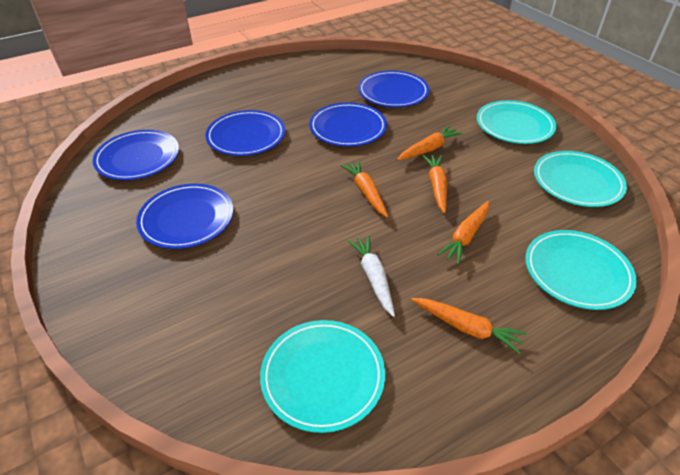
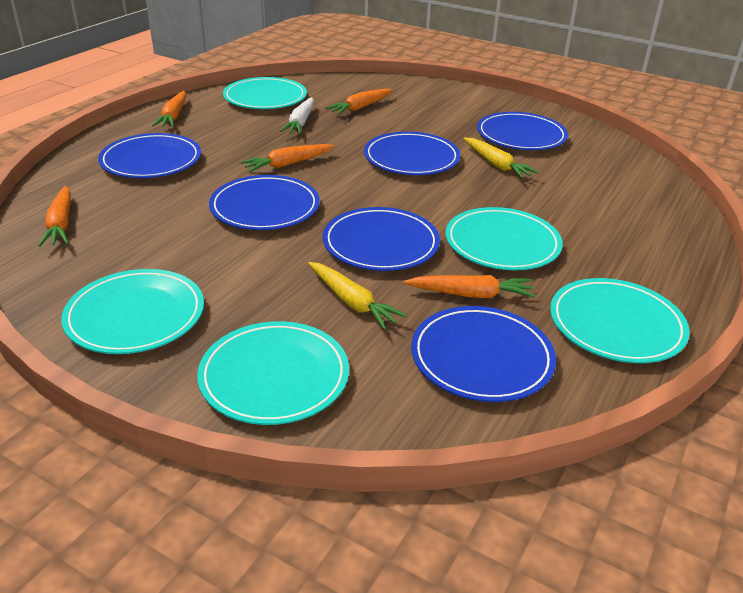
blue plate: [93,130,179,180] [136,184,233,249] [205,110,285,156] [309,102,387,147] [358,70,429,107] = 5 -> [98,133,201,178] [209,175,320,230] [323,207,440,271] [364,132,460,175] [411,306,556,402] [477,112,568,150] = 6
turquoise plate: [260,320,385,433] [477,100,556,144] [525,230,637,310] [534,151,627,207] = 4 -> [61,269,204,354] [197,321,349,425] [223,77,307,109] [445,207,563,270] [550,278,690,363] = 5
yellow carrot: none = 0 -> [308,262,407,330] [464,137,539,179] = 2

